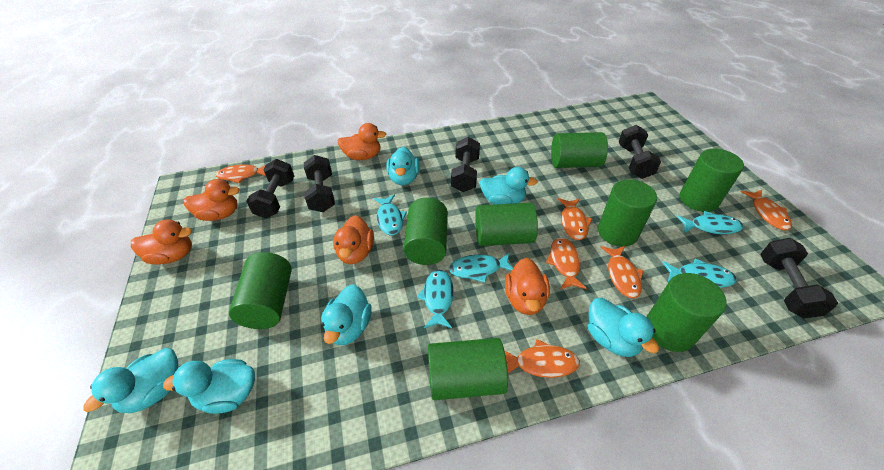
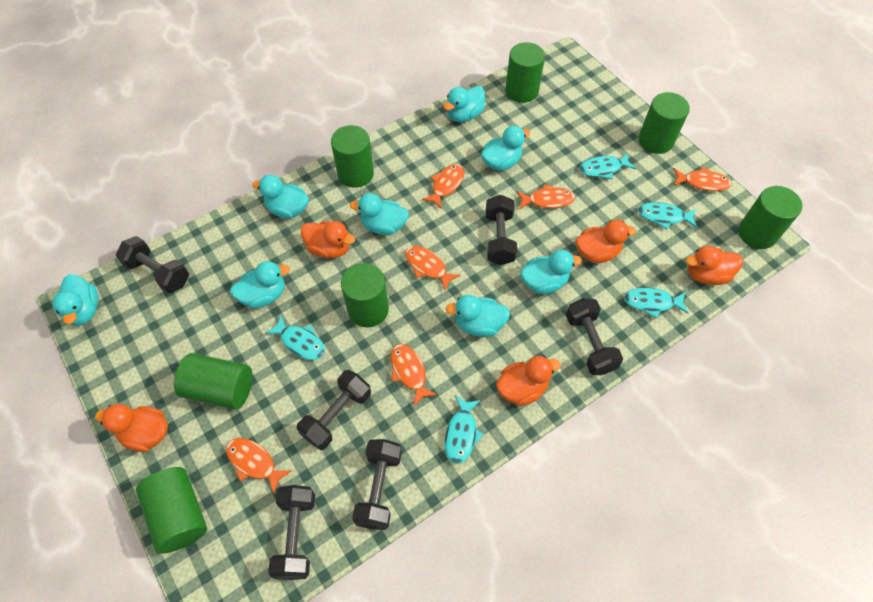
black dumbbell: [246,159,294,218] [304,155,335,212] [451,137,480,192] [619,125,661,179] [760,238,838,319] = 5 -> [116,236,189,293] [268,485,315,580] [297,370,371,450] [352,439,402,530] [486,195,517,265] [566,298,623,375] = 6
green cylinder: [229,252,292,329] [404,198,448,265] [428,338,508,400] [475,203,538,246] [551,132,608,168] [598,179,657,247] [647,273,727,352] [679,149,744,212] = 8 -> [136,467,207,554] [174,353,252,410] [331,125,374,188] [341,263,389,327] [505,42,545,103] [639,92,690,154] [738,186,802,249] = 7
turquoise duck: [83,348,179,413] [163,359,255,414] [321,284,372,345] [386,147,420,185] [480,167,537,204] [588,298,659,357] = 6 -> [53,274,98,326] [230,261,290,309] [252,175,309,219] [350,193,409,235] [443,86,485,122] [446,295,510,337] [481,126,530,171] [520,250,582,294] = 8

